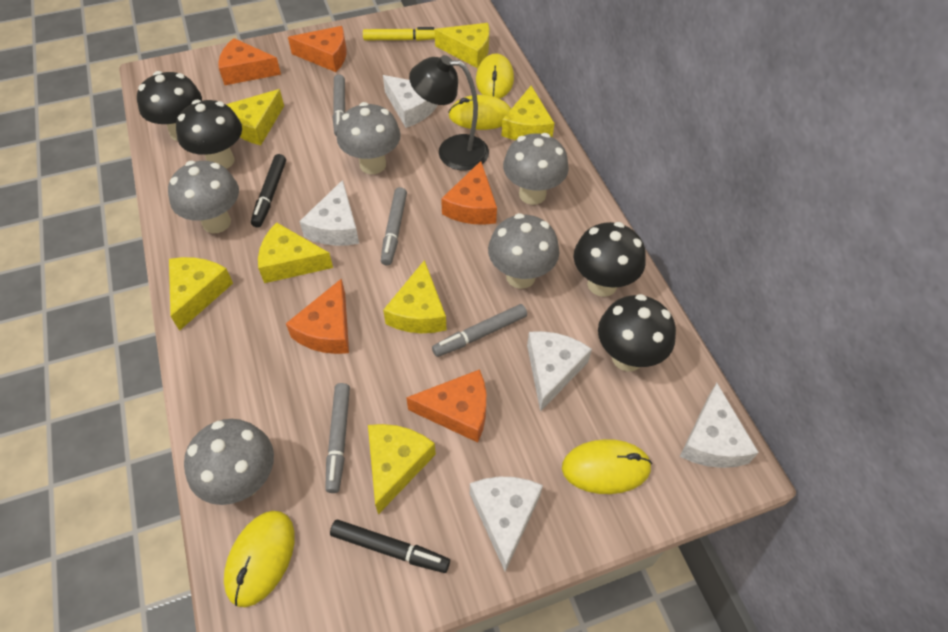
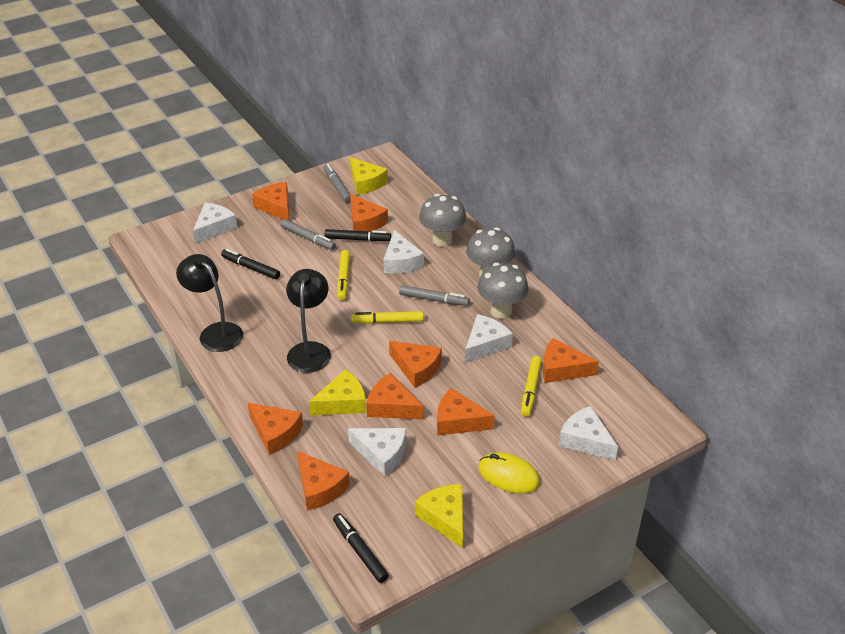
black lamp: [409,55,489,171] = 1 -> [176,254,243,352] [286,269,331,373] = 2
black marker: [251,154,286,228] [330,520,450,573] = 2 -> [221,249,280,279] [325,229,391,241] [333,513,389,583] = 3
black mushroom: [137,71,202,141] [176,100,242,169] [574,222,646,297] [598,294,676,372] = 4 -> none = 0
grey marker: [325,383,350,493] [333,74,345,136] [381,187,407,266] [432,304,527,357] = 4 -> [281,219,336,250] [323,164,350,203] [399,285,470,306] = 3
grey mushroom: [168,161,239,233] [184,419,274,505] [337,102,401,174] [488,213,559,289] [503,133,569,205] = 5 -> [419,194,466,247] [466,227,515,277] [478,263,529,319] = 3
orange cheese: [218,38,281,85] [286,278,349,354] [288,26,346,72] [406,369,486,443] [441,161,497,225] = 5 -> [248,403,303,455] [252,182,289,220] [297,451,350,511] [350,194,388,232] [366,373,423,419] [389,341,442,388] [437,388,495,436] [543,338,599,383] = 8
yellow cheese: [169,257,233,331] [226,89,284,145] [258,222,333,283] [368,424,436,514] [383,260,446,333] [435,23,489,68] [502,85,554,140] = 7 -> [309,370,366,415] [350,157,388,195] [415,484,463,548] = 3
yellow marker: [363,27,435,41] = 1 -> [337,250,350,300] [351,311,424,324] [521,356,542,417] = 3
yellow mouse: [224,511,295,607] [448,95,511,130] [476,53,514,99] [562,439,652,494] = 4 -> [478,452,540,494] = 1

